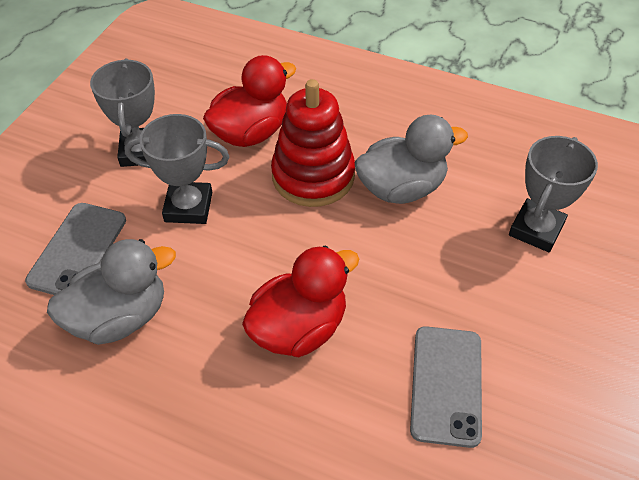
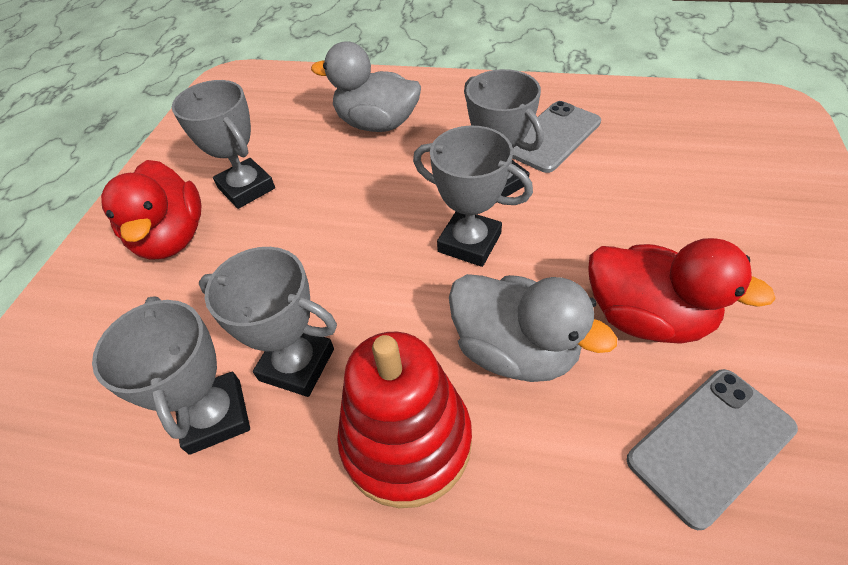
grey trophy: [90,59,155,167] [124,114,229,224] [509,136,598,252] = 3 -> [92,297,250,455] [172,80,275,209] [199,247,337,397] [413,126,533,267] [464,69,544,203] = 5

